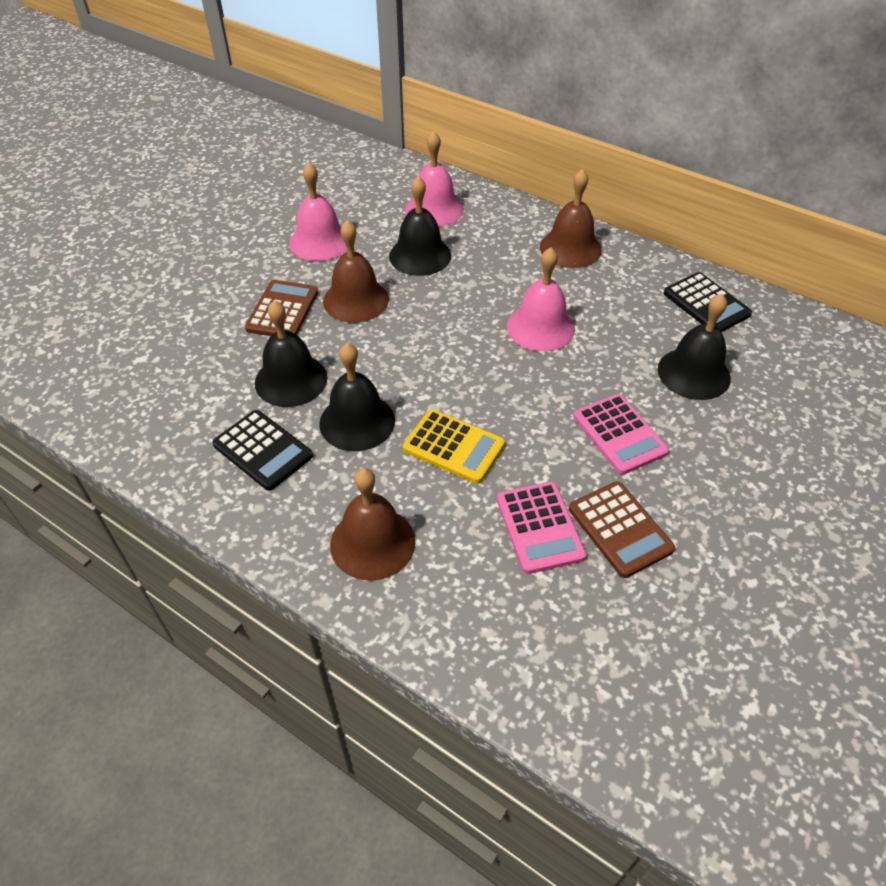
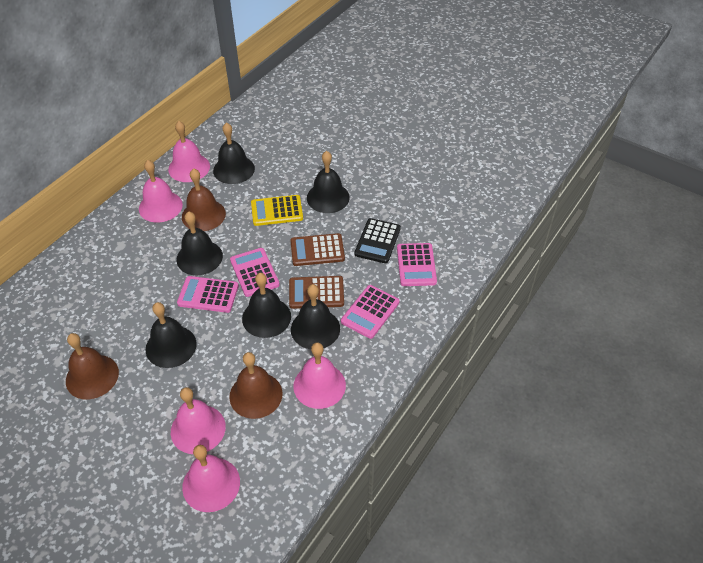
black bell: [255,300,327,407] [319,343,395,451] [389,176,451,276] [658,293,731,400] = 4 -> [146,302,197,368] [176,211,223,275] [213,123,255,184] [242,273,291,338] [291,284,340,349] [307,151,350,213] = 6
black calculator: [212,410,313,491] [664,272,752,332] = 2 -> [354,218,401,263] = 1
pink bell: [289,162,347,261] [405,131,464,227] [507,247,575,351] = 3 -> [139,160,183,223] [168,121,210,182] [171,387,226,454] [182,445,240,512] [293,342,346,409] = 5
pink calculator: [497,481,586,574] [573,394,669,475] = 2 -> [177,276,239,313] [230,248,280,297] [341,285,399,339] [397,243,437,286] = 4

